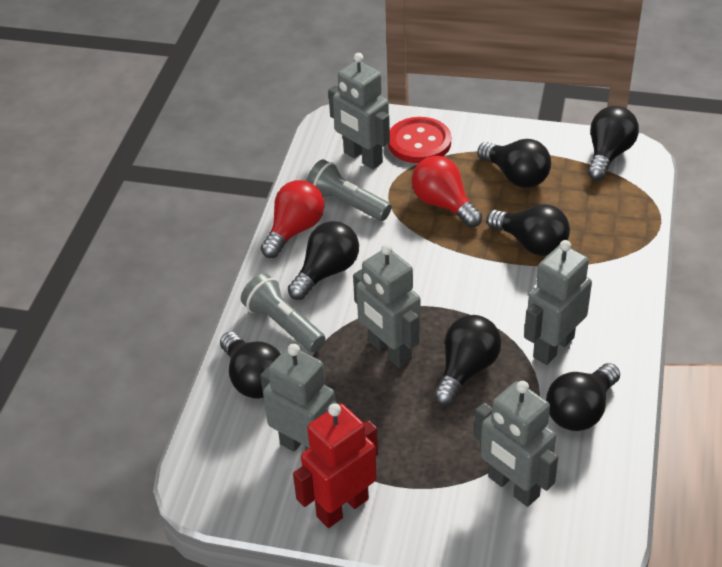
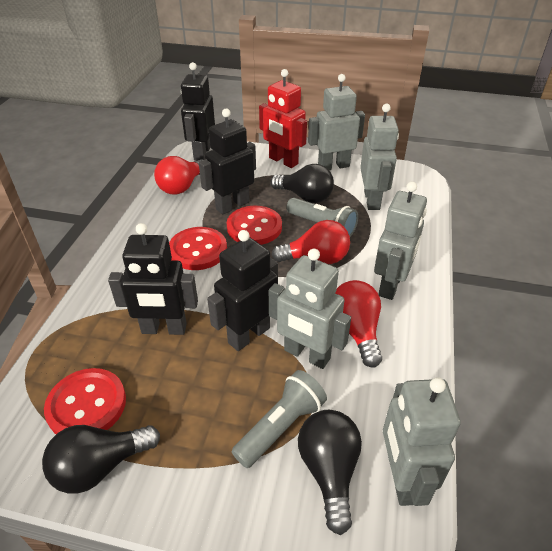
black light bulb: [220,332,281,399] [288,221,359,300] [434,315,501,406] [477,139,551,188] [486,204,570,256] [546,363,620,431] [587,106,639,180] = 7 -> [42,425,160,493] [270,164,334,203] [298,410,362,535] = 3
black robot: none = 0 -> [108,223,198,335] [181,62,215,161] [199,109,256,215] [207,230,278,351] = 4
red button: [388,117,451,163] = 1 -> [44,368,126,434] [169,227,227,270] [227,206,282,245] = 3
red light bulb: [261,180,325,258] [412,156,482,228] = 2 -> [154,156,203,195] [272,220,350,264] [335,280,382,367] = 3

